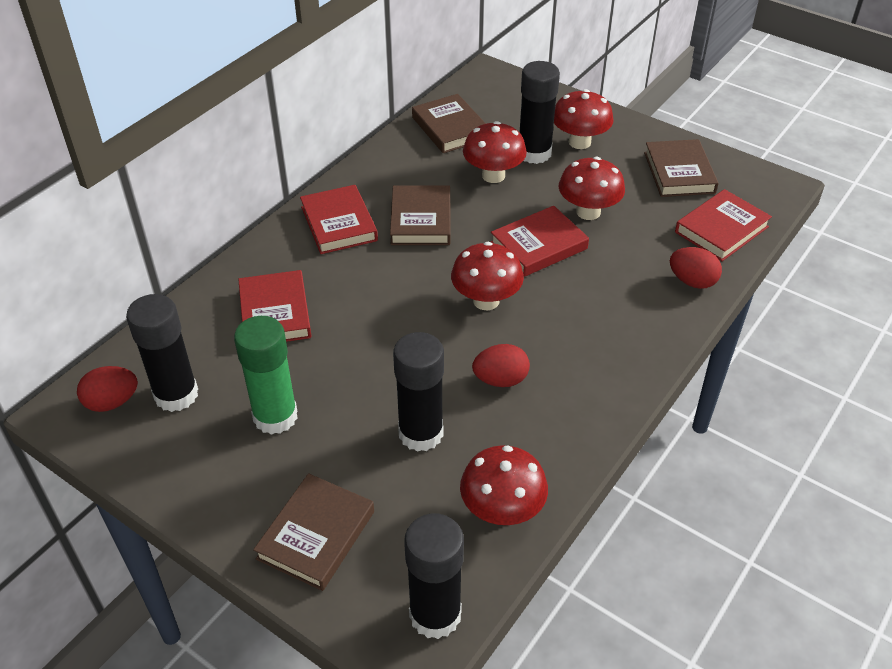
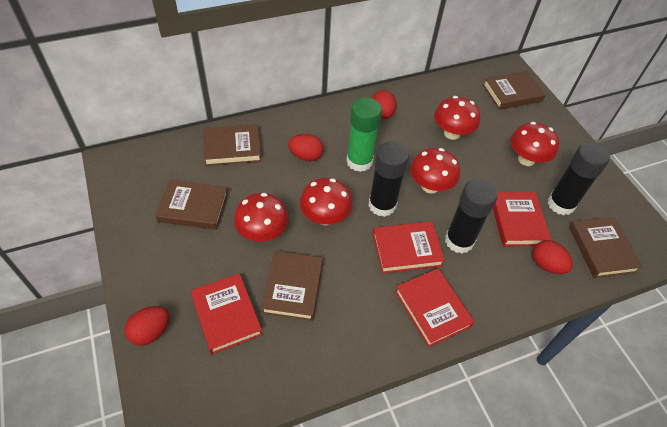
black glue stick: [126,294,198,412] [393,332,444,452] [404,513,464,639] [520,61,560,164] = 4 -> [368,142,409,217] [445,179,498,254] [548,142,610,215] = 3
brown book: [253,473,374,591] [390,185,451,245] [412,94,486,153] [644,139,719,197] = 4 -> [155,180,228,230] [203,124,261,166] [261,251,323,321] [483,71,545,110] [569,217,642,278] = 5
red egg: [77,366,138,412] [472,344,530,387] [670,247,722,289] = 3 -> [124,306,169,346] [288,134,324,161] [372,90,396,119] [532,240,573,274] = 4

